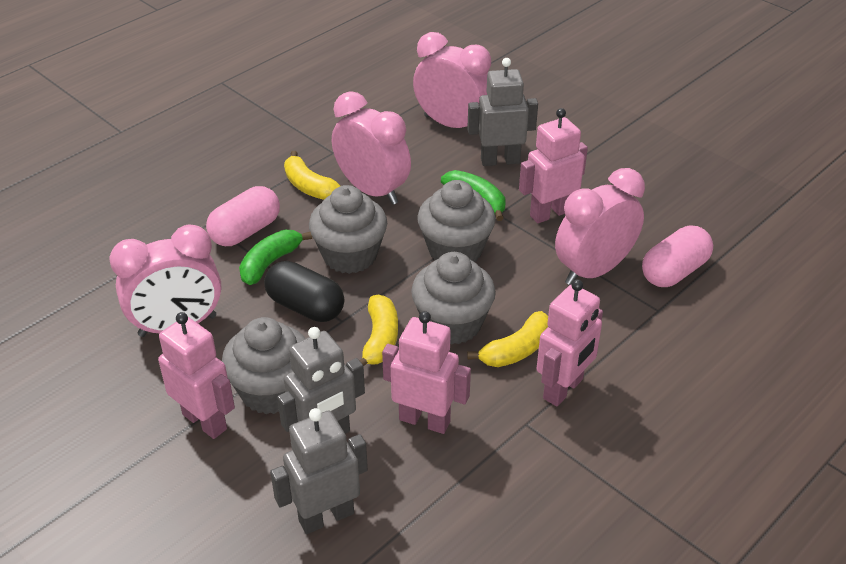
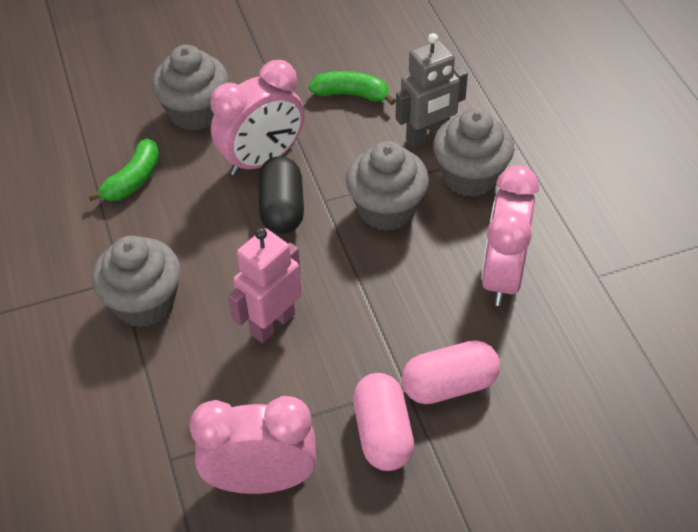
grey robot: [270,408,368,534] [277,327,365,434] [467,58,538,166] = 3 -> [396,33,468,147] = 1
pink clock: [110,224,221,337] [332,91,411,205] [413,32,491,128] [555,168,645,285] = 4 -> [189,396,316,494] [210,60,304,176] [481,165,539,306] = 3
pink robot: [158,312,235,439] [382,311,471,434] [519,108,588,223] [537,279,603,406] = 4 -> [228,228,302,343] = 1
yellow banana: [284,151,340,200] [359,295,398,367] [467,311,548,367] = 3 -> none = 0

